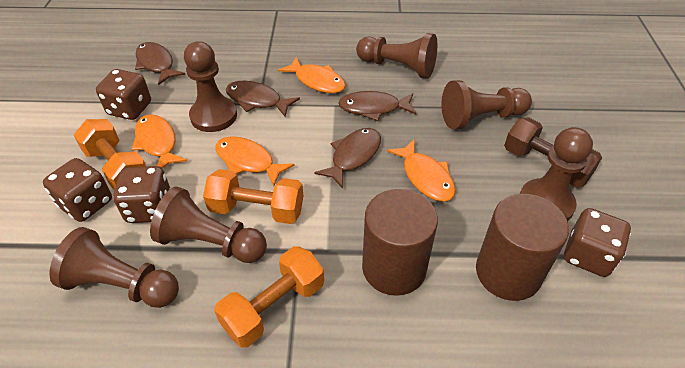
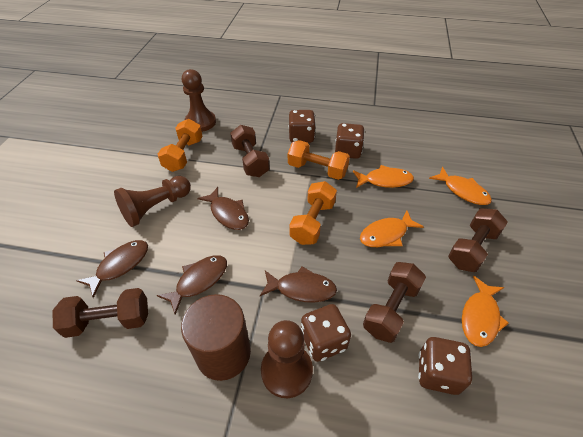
brown cylinder: [362,189,438,296] [476,194,569,301] = 2 -> [181,294,251,381] = 1
brown dumbbell: [504,117,602,188] = 1 -> [52,288,148,338] [230,125,270,177] [363,262,426,343] [448,208,508,272] = 4
brown pawn: [49,227,179,308] [150,187,267,263] [184,41,237,132] [356,33,437,79] [441,80,532,129] [520,127,593,222] = 6 -> [114,176,191,227] [182,69,216,132] [261,320,313,398] = 3

